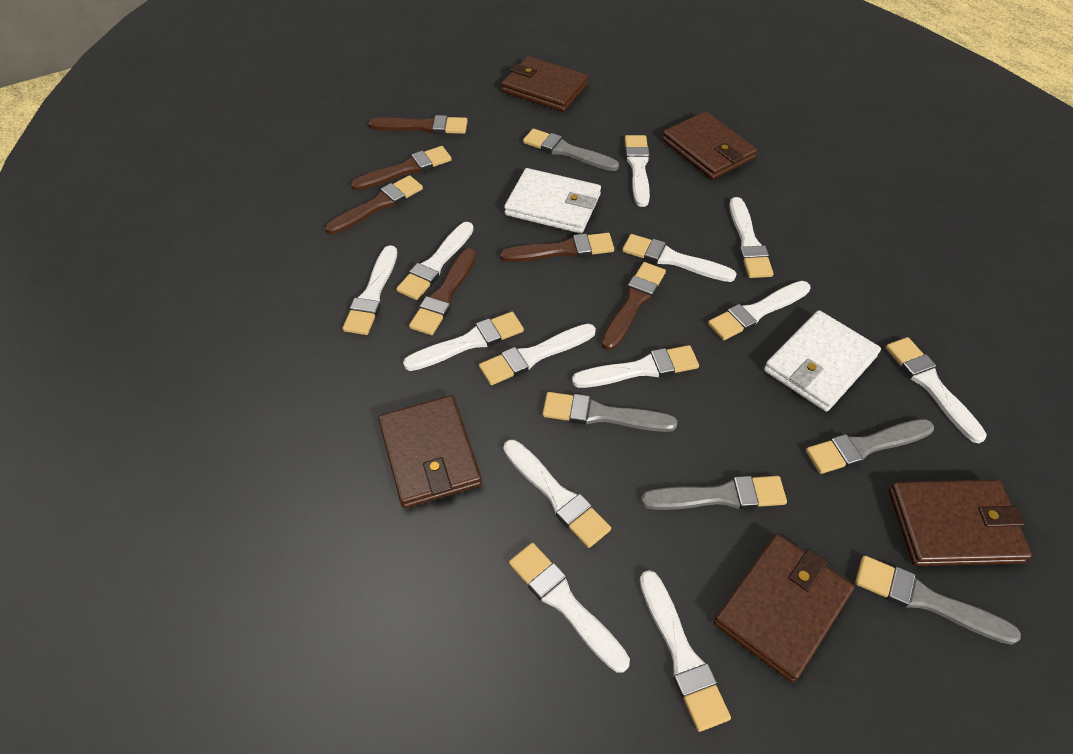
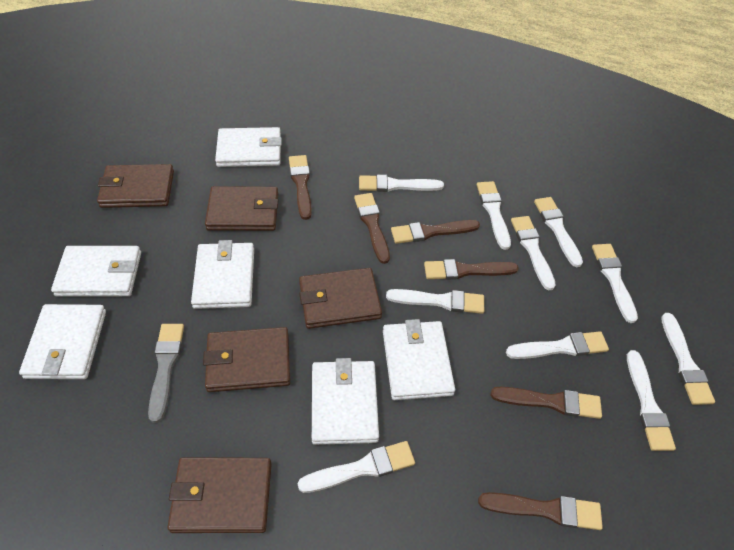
grey brush: [523,129,619,171] [543,392,677,432] [641,476,787,510] [806,419,934,474] [855,556,1021,645] = 5 -> [148,324,184,423] = 1
white brush: [343,245,397,335] [396,222,474,300] [403,312,524,371] [479,324,596,385] [503,440,611,548] [509,543,630,673] [572,345,699,388] [622,234,736,282] [625,135,650,207] [640,570,731,732] [708,281,811,340] [729,197,774,278] [886,337,987,443] = 13 -> [298,441,415,493] [359,175,444,192] [386,289,484,314] [477,181,511,250] [506,331,609,359] [511,216,556,290] [534,197,583,267] [592,244,638,323] [627,350,676,451] [661,313,715,405] = 10
white wallet: [504,168,601,234] [764,310,881,412] = 2 -> [19,304,106,379] [51,246,141,296] [191,240,254,309] [215,127,282,167] [312,358,379,445] [383,319,455,400] = 6

